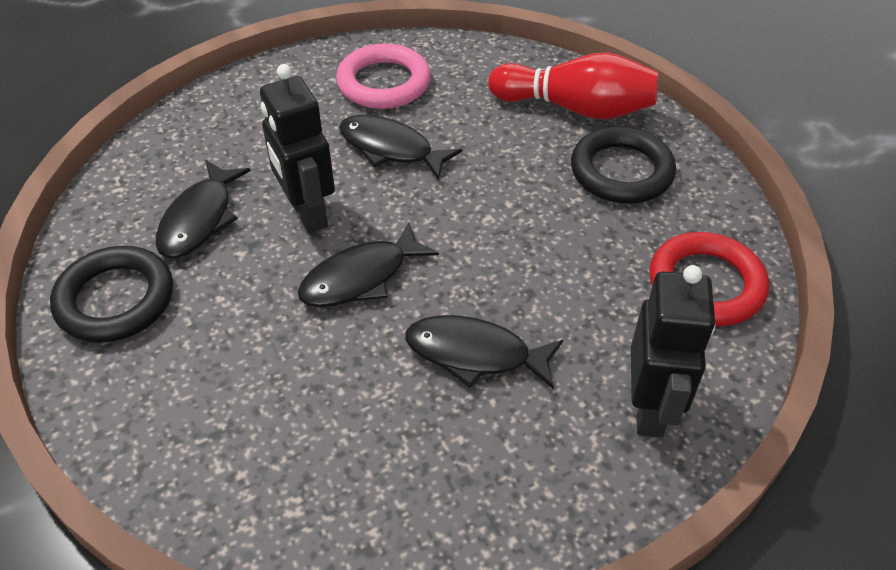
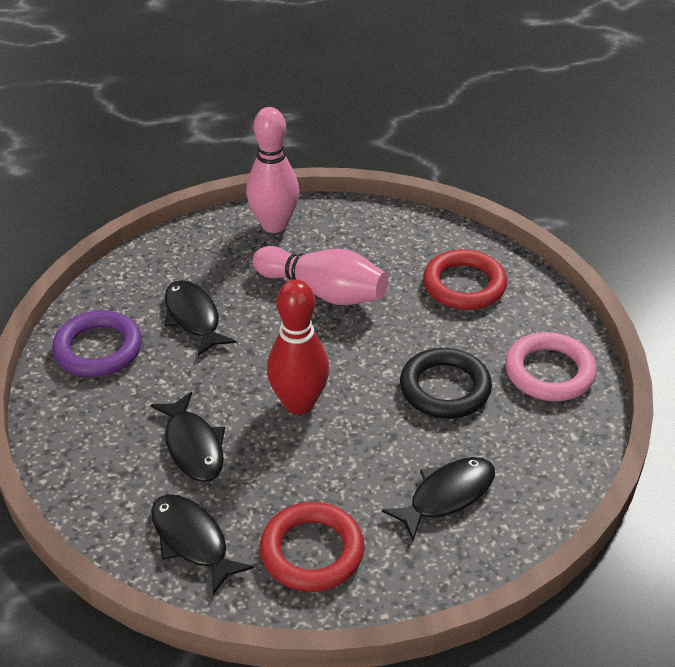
black ring: [50,246,173,343] [571,126,676,204] = 2 -> [400,348,492,419] = 1
black robot: [260,64,335,233] [631,265,715,438] = 2 -> none = 0
pink bowling pin: none = 0 -> [246,107,299,233] [252,246,388,305] = 2
purple ring: none = 0 -> [52,310,142,377] = 1
red ring: [649,232,769,326] = 1 -> [260,502,364,592] [423,249,507,310] = 2

